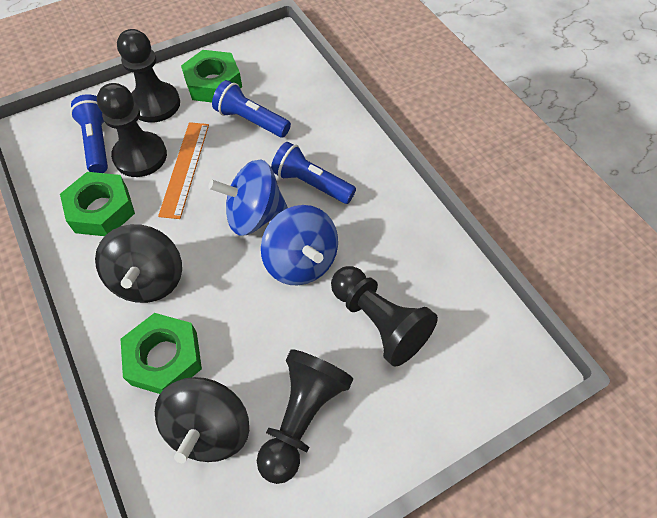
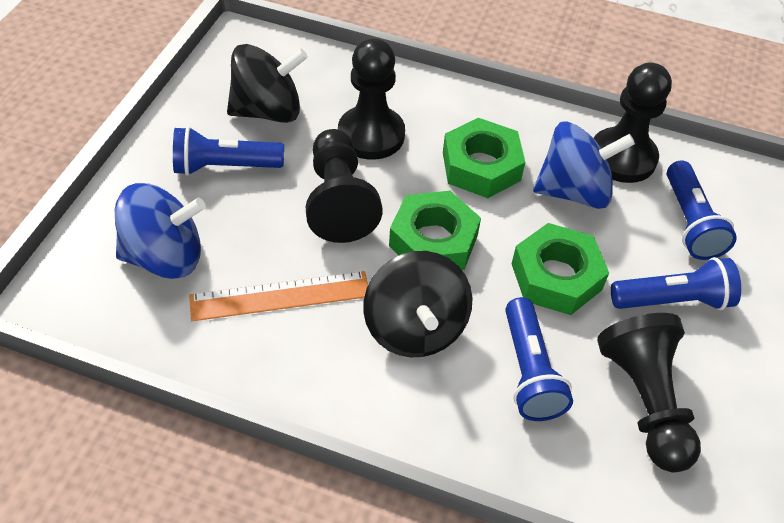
blue flashlight: [70,94,108,173] [212,80,291,137] [271,142,356,204] = 3 -> [173,127,284,176] [505,297,573,421] [611,257,741,310] [667,160,737,260] = 4

